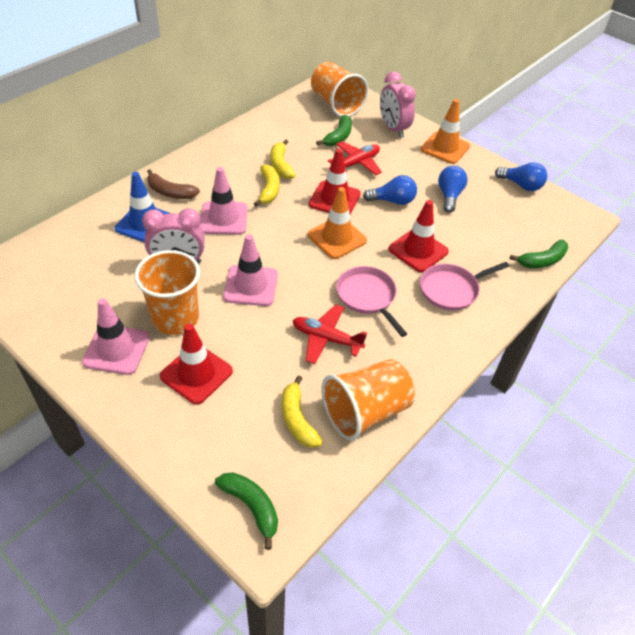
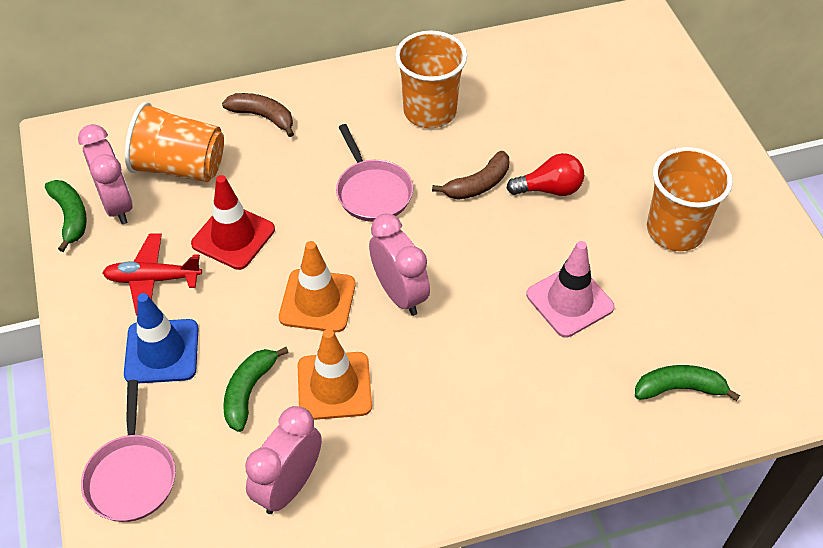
blue light bulb: [363,175,417,205] [438,166,468,213] [495,162,547,191] = 3 -> none = 0
brown banana: [147,169,200,199] = 1 -> [222,93,294,137] [432,151,509,200] = 2
pink clock: [142,208,204,263] [380,72,416,138] = 2 -> [78,124,133,224] [245,406,322,514] [369,214,430,316] = 3
pink traffic cone: [82,298,150,375] [200,167,247,235] [223,234,278,306] = 3 -> [526,241,615,337] = 1
red light bulb: none = 0 -> [506,153,584,196] = 1
red plane: [293,305,367,364] [328,141,382,175] = 2 -> [102,233,202,315] = 1
red traffic cone: [160,323,233,404] [309,149,361,214] [389,200,449,272] = 3 -> [191,175,275,270] = 1
yellow banana: [254,164,280,207] [271,140,296,179] [282,375,323,448] = 3 -> none = 0

